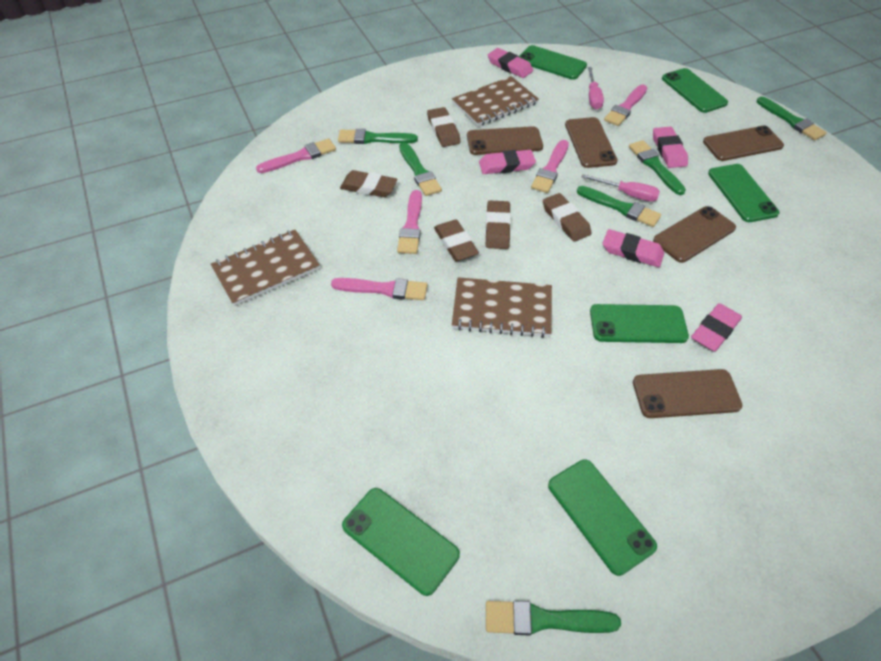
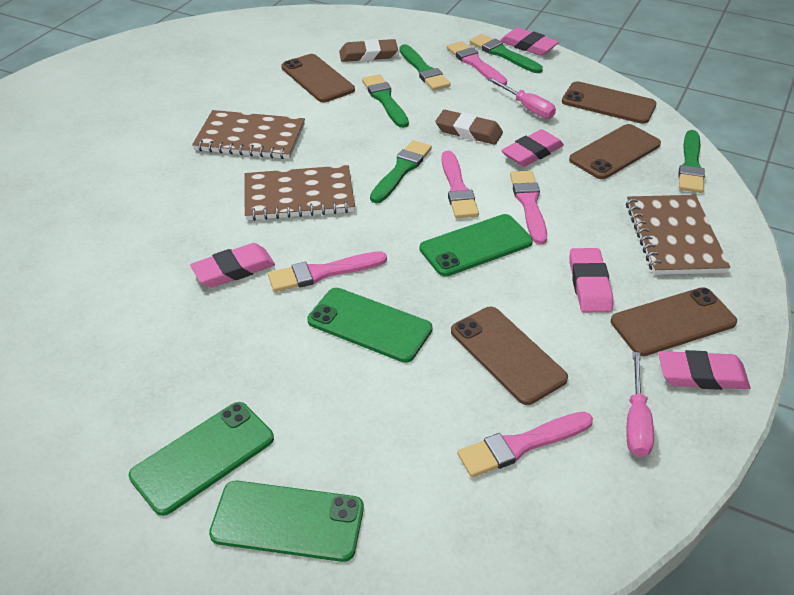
brown eraser: [340,170,397,197] [427,107,461,147] [434,220,479,261] [485,201,511,249] [543,193,592,242] = 5 -> [339,39,398,62] [435,110,503,145] = 2
green brush: [338,129,418,144] [399,142,442,196] [486,601,621,636] [577,186,661,227] [629,140,686,195] [757,97,827,140] = 6 -> [362,74,409,128] [370,140,432,203] [399,44,451,91] [470,34,543,73] [678,130,705,193] = 5
green phone: [342,488,460,596] [519,45,587,80] [548,459,657,576] [590,304,689,343] [662,68,728,113] [708,164,779,222] = 6 -> [129,402,274,516] [209,481,364,562] [307,288,432,363] [420,214,533,277] = 4

